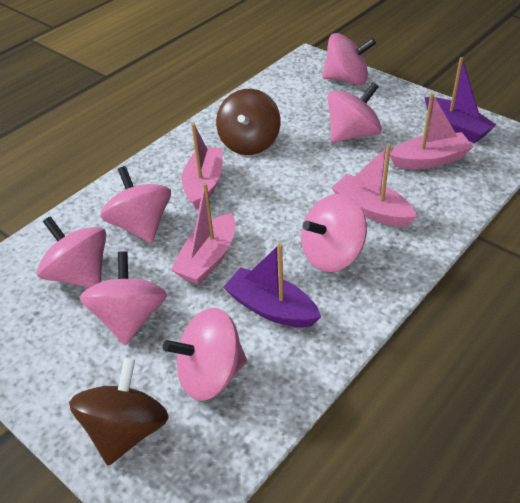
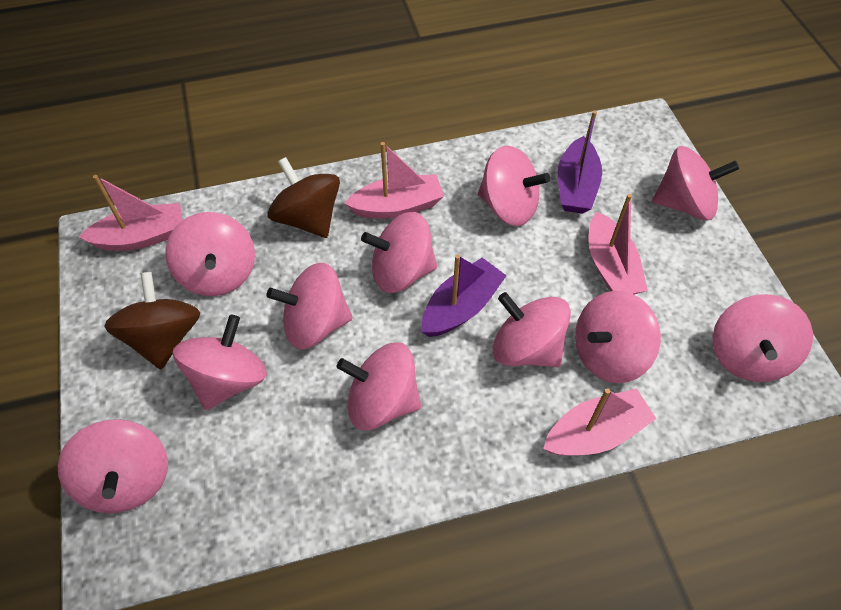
pink spinning top: [37,216,106,288] [80,251,167,345] [100,166,171,243] [163,308,247,401] [301,194,367,272] [322,33,376,85] [328,82,381,143] = 7 -> [58,419,168,513] [166,212,255,296] [173,315,267,410] [267,263,353,349] [337,342,421,430] [361,212,437,293] [478,146,550,226] [492,292,571,367] [575,291,661,383] [652,146,739,221] [713,294,813,382] = 11

